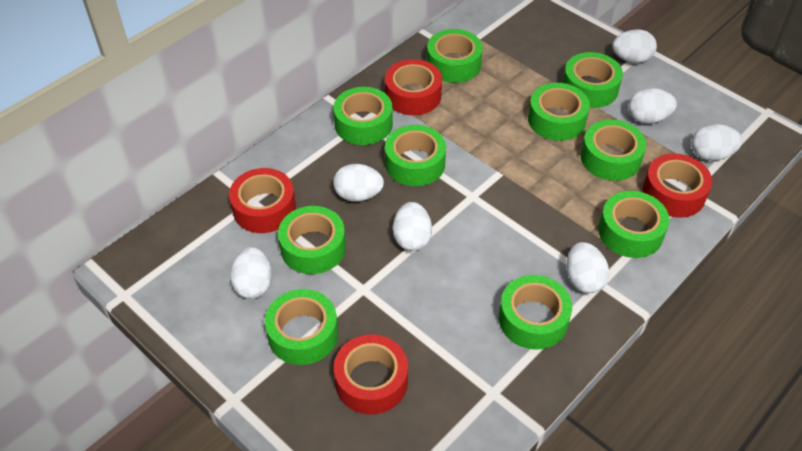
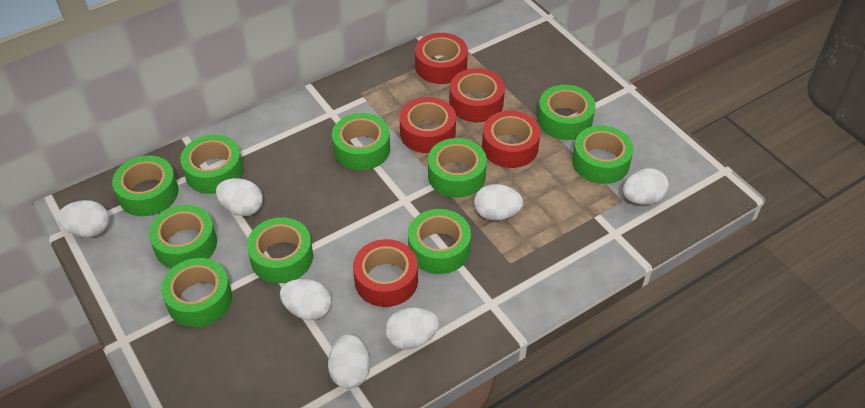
red tape: [229,168,296,233] [334,334,408,415] [385,59,442,115] [642,153,712,218] = 4 -> [353,239,418,307] [400,97,456,153] [415,33,468,84] [450,68,505,122] [482,111,541,168] = 5

